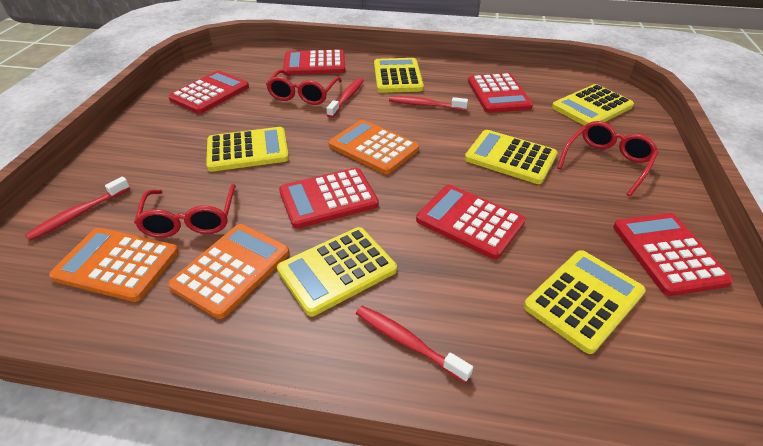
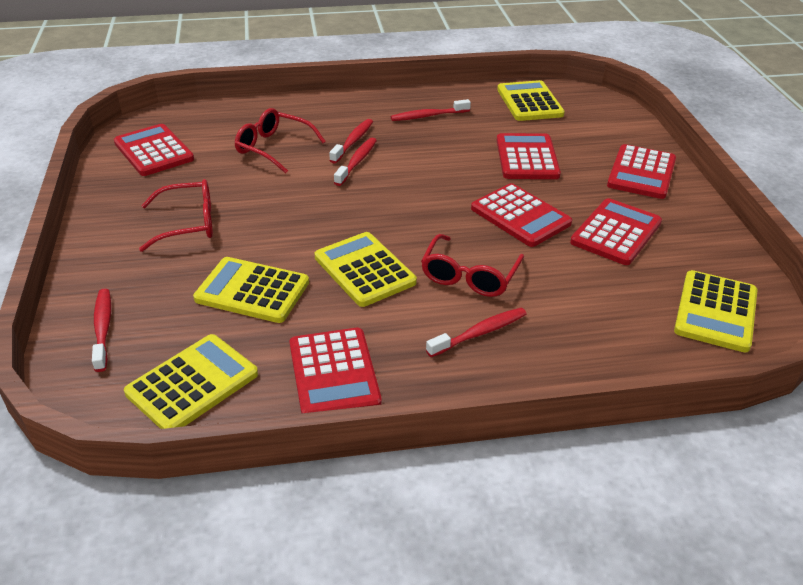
orange calculator: [49,228,179,302] [168,224,290,319] [329,120,419,174] = 3 -> none = 0
red toothbrush: [25,177,130,241] [326,78,364,118] [356,306,473,383] [389,96,468,111] = 4 -> [92,289,111,372] [329,119,373,164] [334,138,377,186] [391,99,471,121] [426,308,526,357] = 5
yellow calculator: [206,127,289,172] [277,227,397,316] [374,58,424,93] [465,130,557,184] [524,250,646,354] [552,84,634,125] = 6 -> [124,334,258,429] [193,257,309,323] [315,232,417,307] [497,80,565,121] [674,270,757,352] = 5

